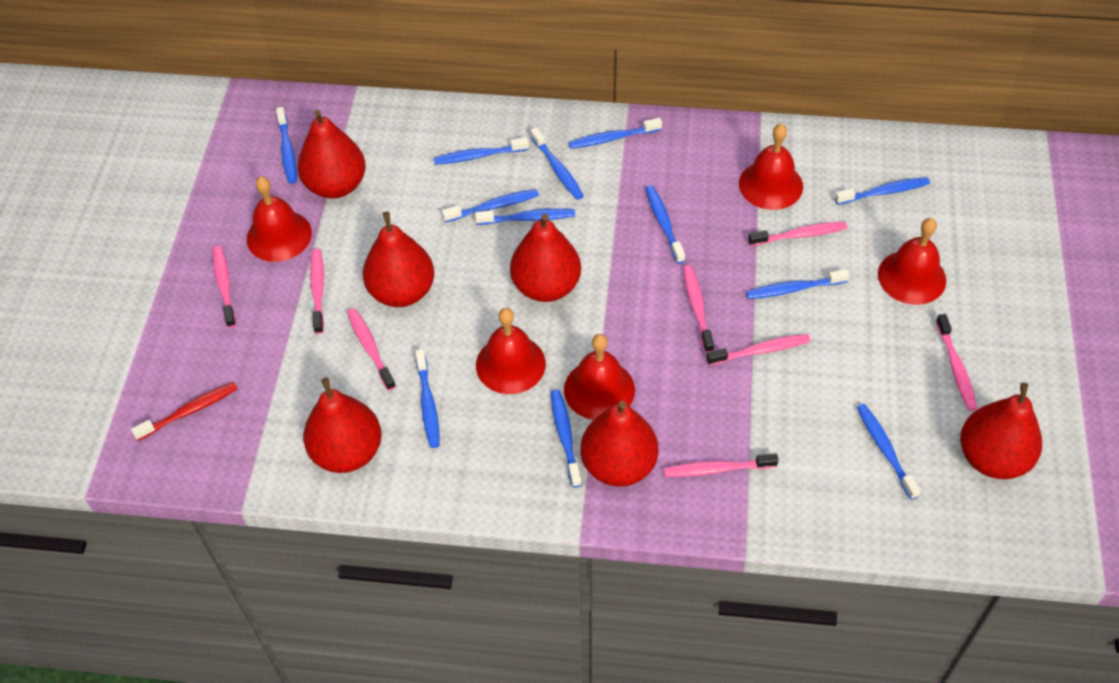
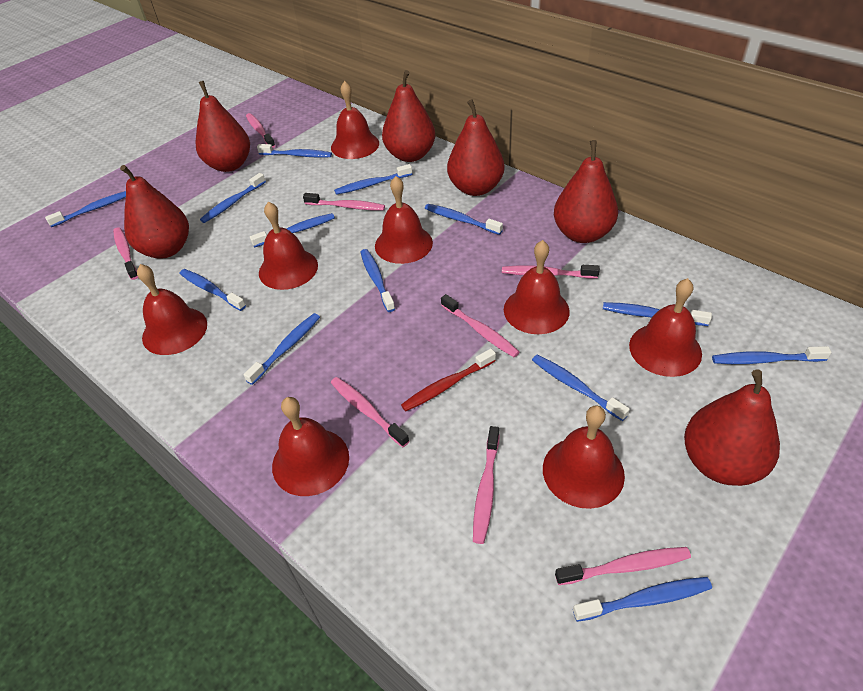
blue toothbrush: [276,107,297,184] [415,349,440,448] [434,137,529,165] [442,189,539,222] [475,208,575,225] [530,127,584,200] [551,390,582,488] [568,118,662,149] [645,185,685,264] [746,269,850,299] [835,177,930,205] [857,404,921,500] = 12 -> [45,191,126,227] [180,269,246,311] [200,173,266,223] [244,313,320,385] [250,213,335,248] [257,144,332,158] [334,164,412,195] [360,249,395,312] [425,204,503,235] [532,354,630,421] [573,577,712,622] [603,302,712,326] [712,346,832,364] = 13
red bell: [247,176,312,262] [476,308,546,394] [564,334,635,420] [739,124,803,210] [878,218,946,305] = 5 -> [137,264,207,355] [259,201,318,290] [272,397,349,496] [331,81,379,159] [375,176,433,264] [504,240,570,334] [543,406,625,509] [629,278,702,377] = 8

